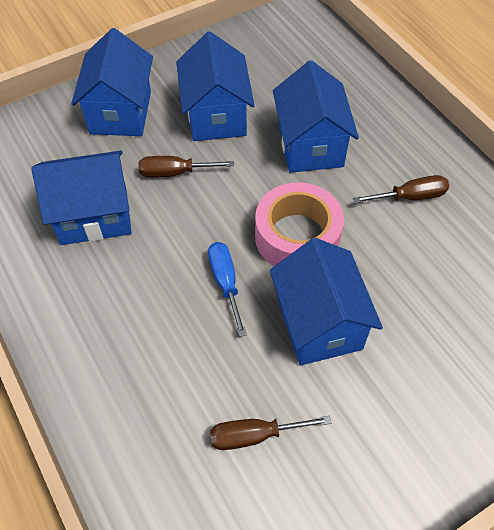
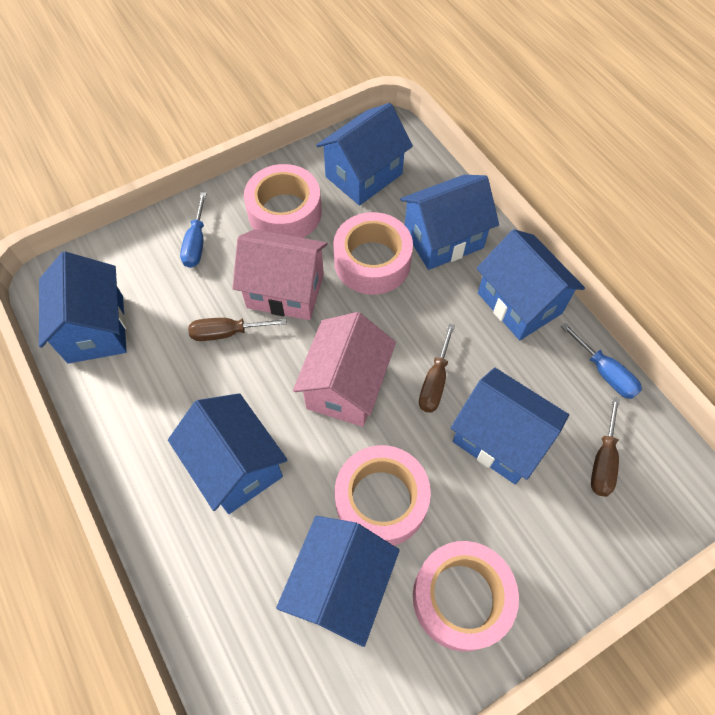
blue house: [31,151,132,245] [71,28,153,136] [176,32,255,141] [270,238,383,365] [273,60,359,173] = 5 -> [39,251,126,363] [168,393,287,514] [276,516,400,647] [316,103,413,206] [400,175,499,270] [451,367,569,484] [477,229,585,340] = 7
blue screwdriver: [208,242,247,337] = 1 -> [180,192,207,268] [561,323,642,399] = 2
pink house: none = 0 -> [233,229,327,320] [293,312,396,427] = 2
pink tape: [255,182,344,266] = 1 -> [244,164,322,238] [333,212,413,295] [335,445,431,546] [413,541,519,652] = 4

